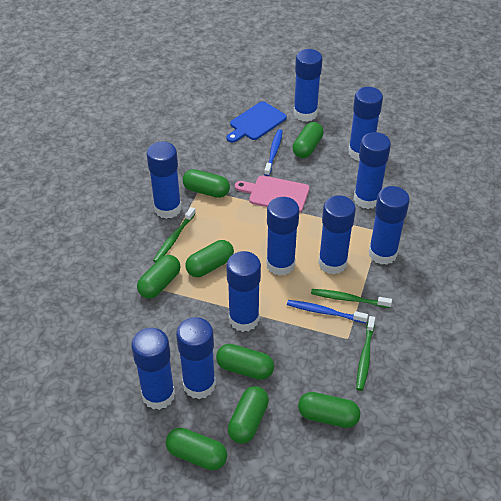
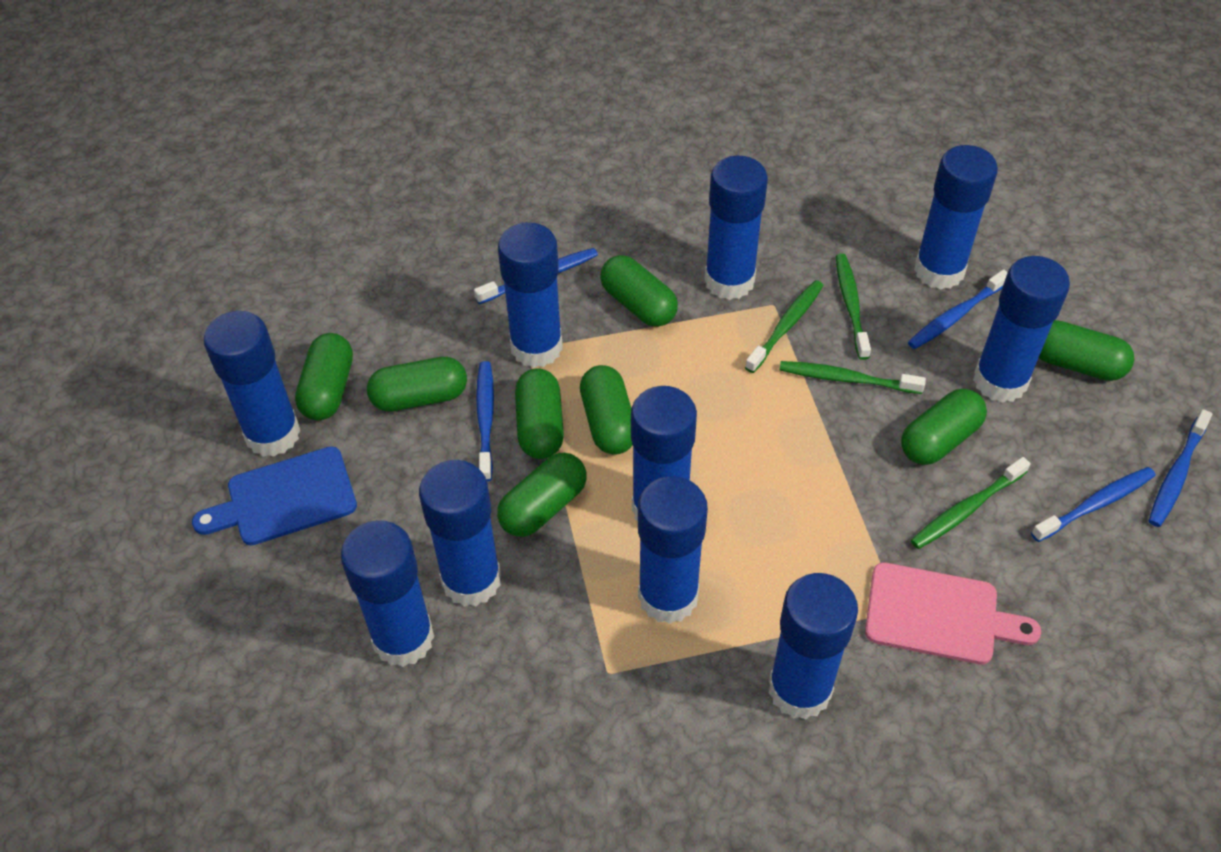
blue toothbrush: [264,129,283,176] [287,300,368,323] = 2 -> [474,248,598,304] [476,361,494,482] [908,269,1008,349] [1031,467,1156,542] [1149,409,1212,527] = 5
green toothbrush: [153,207,196,262] [311,289,392,308] [356,316,375,391] = 3 -> [745,280,824,373] [779,361,926,394] [836,254,871,360] [911,457,1030,549] = 4

